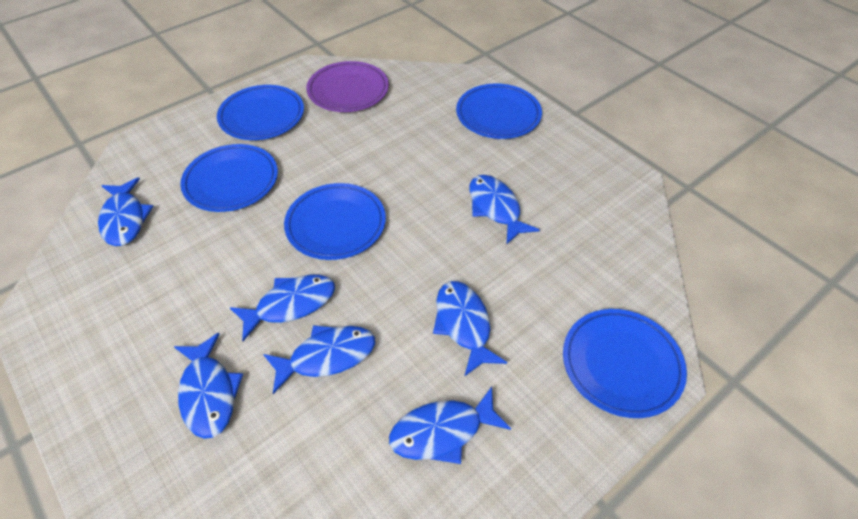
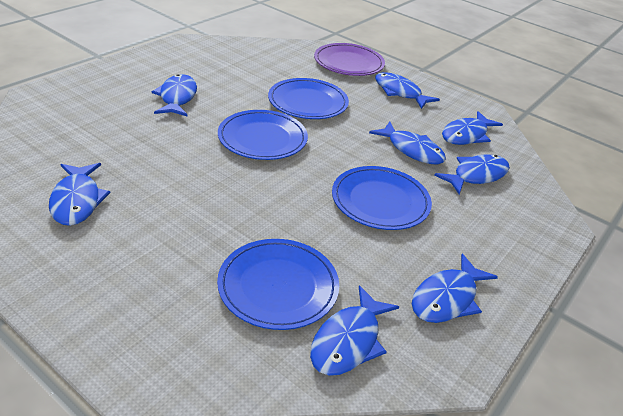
blue fish: [98,177,153,246] [174,333,243,439] [229,275,335,341] [263,325,375,394] [389,387,511,464] [433,281,507,377] [469,175,540,245] = 7 -> [49,163,110,226] [152,74,197,117] [310,285,399,376] [369,122,446,164] [375,72,440,109] [412,254,498,323] [434,154,510,194] [442,111,503,145] = 8
blue plate: [180,144,278,212] [217,85,304,140] [284,183,386,260] [456,83,542,139] [563,309,687,418] = 5 -> [217,239,339,330] [218,110,308,160] [268,78,349,119] [332,166,432,230] = 4

